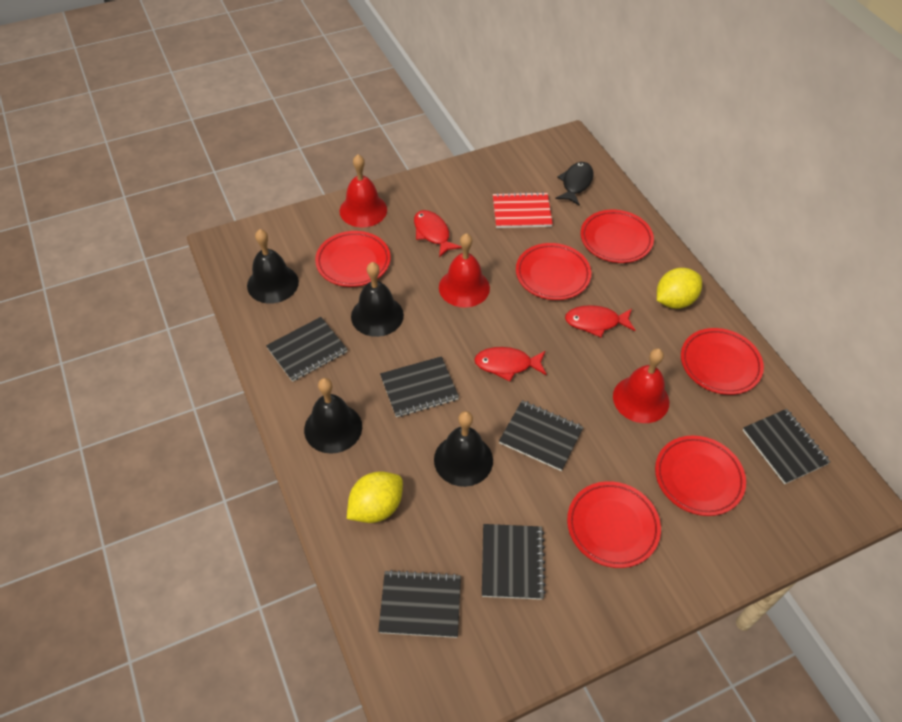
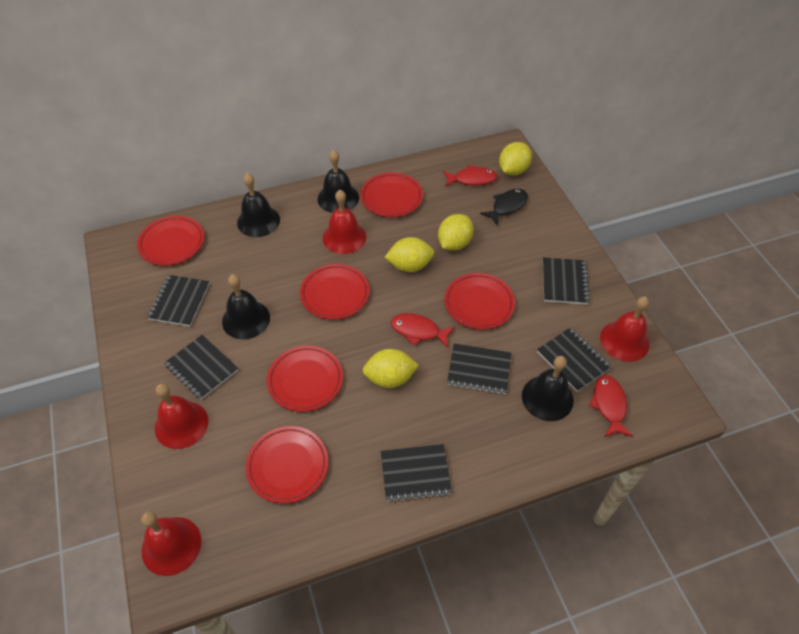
red bell: [340,154,387,227] [439,233,490,308] [613,348,669,423] = 3 -> [141,511,201,576] [155,384,208,449] [323,190,366,254] [600,296,650,362] = 4
red notebook: [493,192,553,228] = 1 -> none = 0
yellow lemon: [347,472,403,523] [657,268,702,309] = 2 -> [363,349,419,388] [385,237,435,272] [438,214,474,251] [499,142,532,176] = 4

